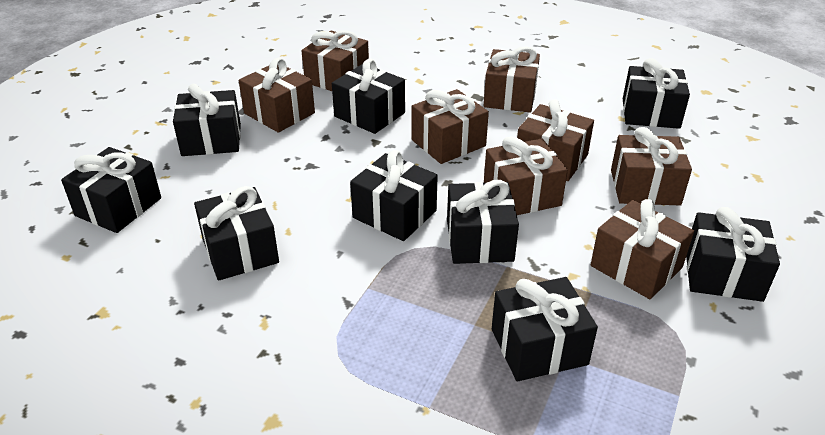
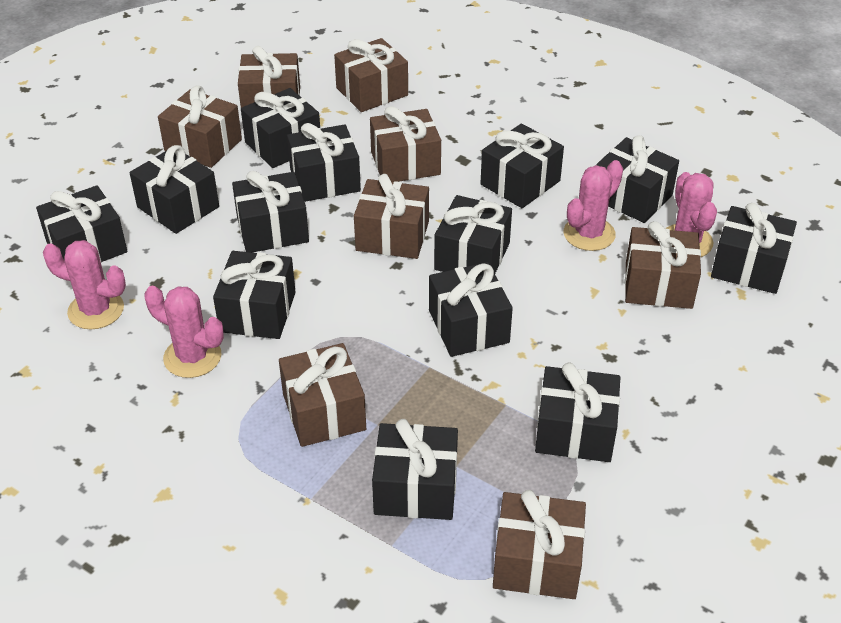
black gift: [61,147,161,233] [173,84,241,156] [194,186,279,281] [332,59,405,134] [350,150,438,241] [447,180,519,264] [492,277,598,381] [623,58,690,129] [686,207,780,302] = 9 -> [36,185,127,262] [130,145,219,234] [213,251,296,339] [232,171,309,253] [241,88,320,168] [287,123,361,202] [372,419,458,520] [429,262,513,357] [434,195,512,274] [480,124,564,208] [535,362,621,462] [597,135,679,223] [711,203,797,294] = 13
pink cactus: none = 0 -> [43,240,126,329] [144,286,224,378] [564,160,623,251] [666,172,717,257] = 4

